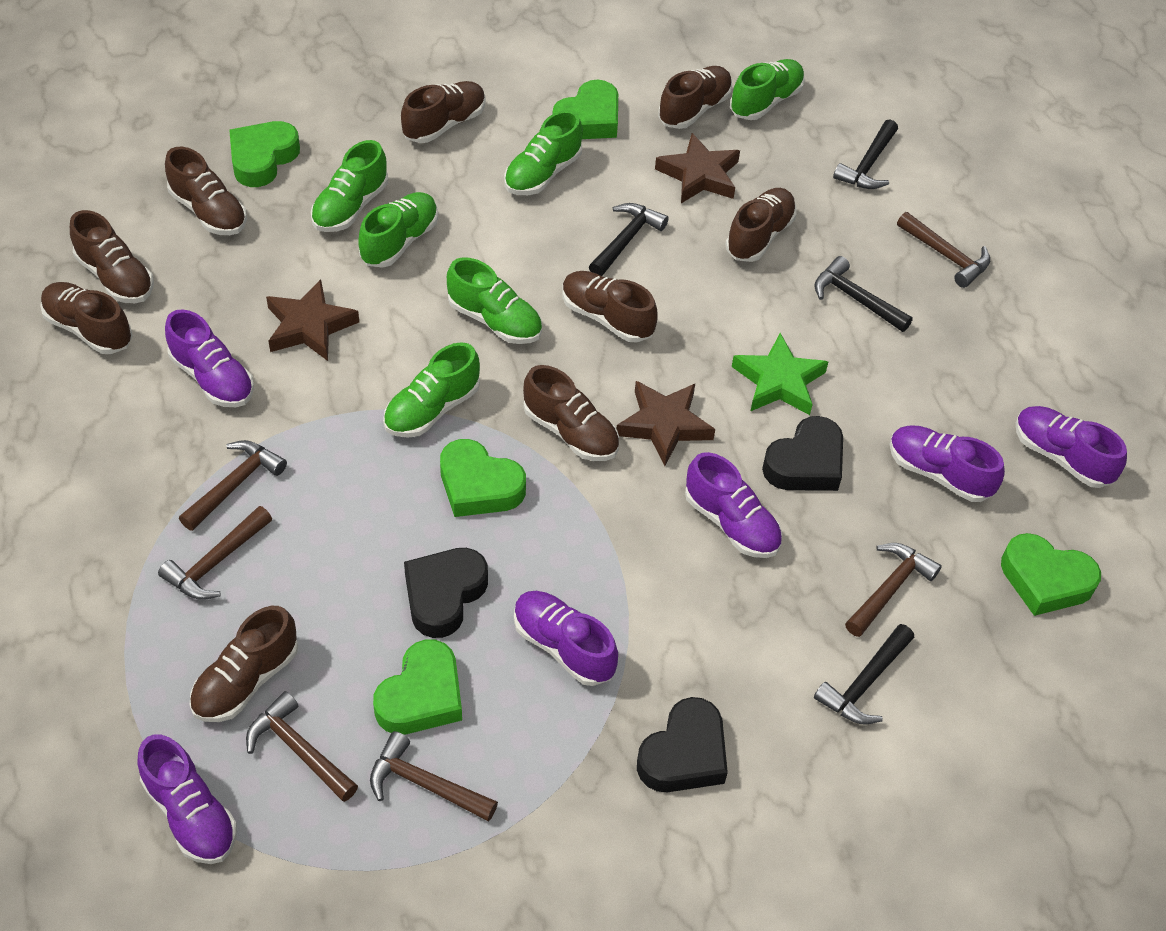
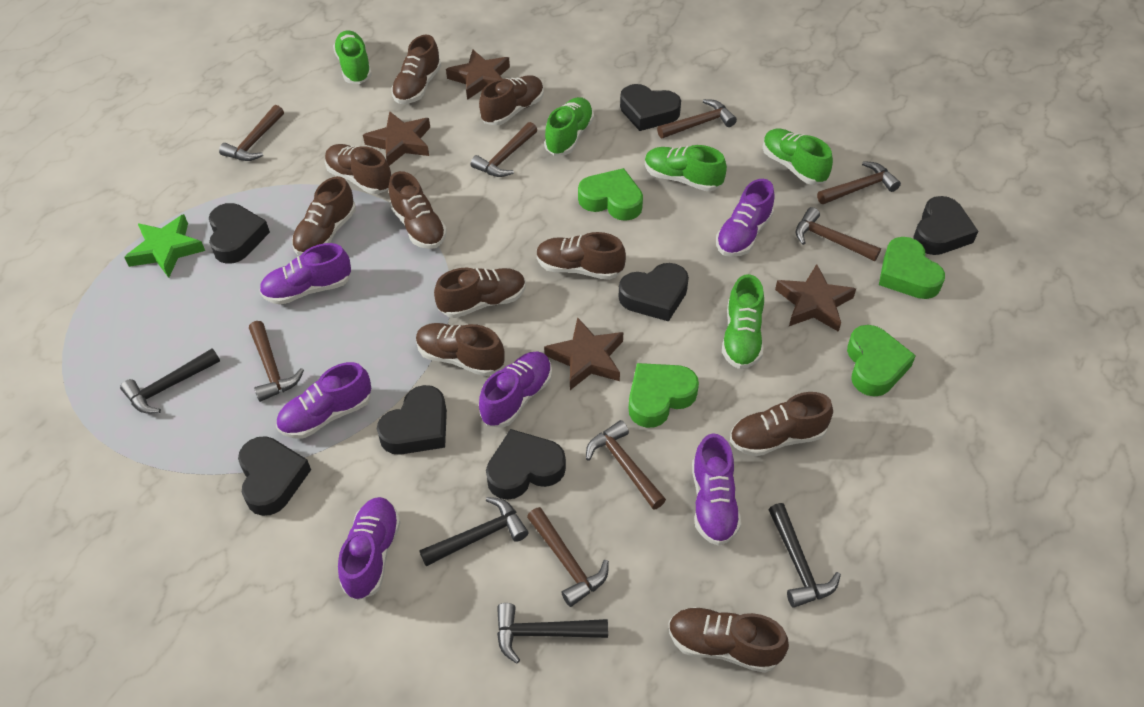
black heart: [404,548,488,638] [637,697,728,792] [762,416,843,491] = 3 -> [209,203,270,264] [238,436,311,516] [377,385,447,455] [486,429,566,500] [618,263,689,322] [620,84,681,131] [913,196,978,255] = 7
brown hammer: [158,506,272,600] [179,440,287,531] [246,691,358,802] [370,731,498,822] [845,543,942,637] [897,212,990,288] = 6 -> [219,105,284,161] [249,321,304,402] [471,122,537,177] [527,507,609,607] [586,420,666,510] [657,99,737,138] [796,207,881,261] [817,161,901,204] = 8
brown shoe: [40,282,133,354] [70,210,154,303] [165,147,247,235] [190,606,298,722] [401,81,485,143] [523,365,619,461] [562,271,658,342] [658,66,732,129] [725,188,797,262] = 9 -> [292,176,356,256] [325,144,391,194] [389,171,447,249] [391,35,442,104] [416,323,505,376] [434,268,526,318] [479,75,544,125] [536,232,626,280] [669,607,789,673] [730,392,833,456] = 10
brown star: [266,279,359,361] [617,381,715,466] [655,133,740,203] = 3 -> [363,111,430,166] [446,49,510,100] [544,317,623,390] [775,264,856,332] = 4
green heart: [229,121,300,187] [373,639,462,735] [440,439,526,517] [552,80,618,139] [1001,533,1101,616] = 5 -> [578,168,643,221] [629,363,699,428] [847,325,916,397] [879,237,945,299] = 4
green shoe: [311,140,388,232] [358,192,438,268] [383,342,480,438] [447,257,542,344] [504,110,583,195] [730,59,805,120] = 6 -> [333,30,372,84] [544,97,594,156] [645,145,727,192] [722,274,764,369] [763,129,833,185] = 5

